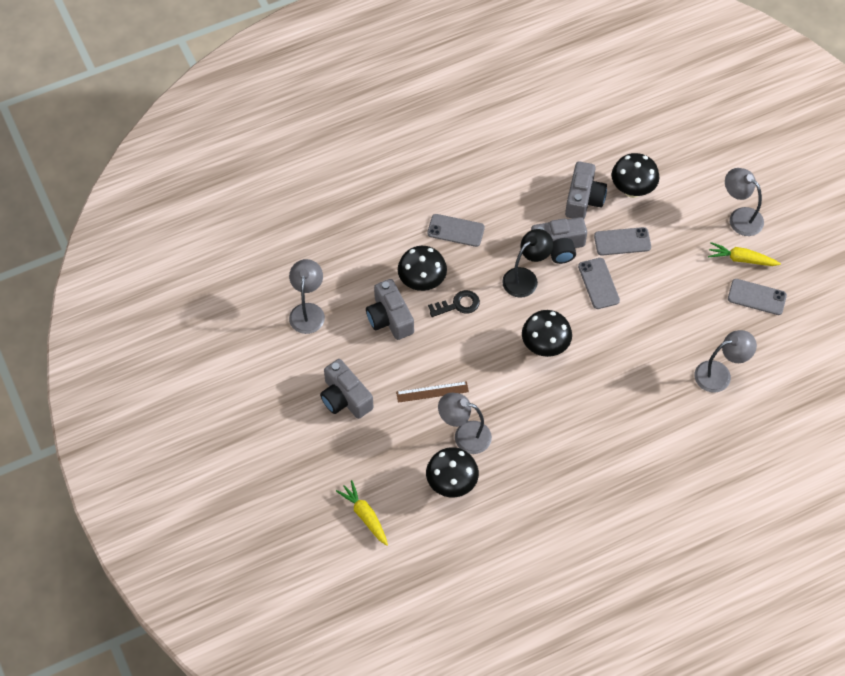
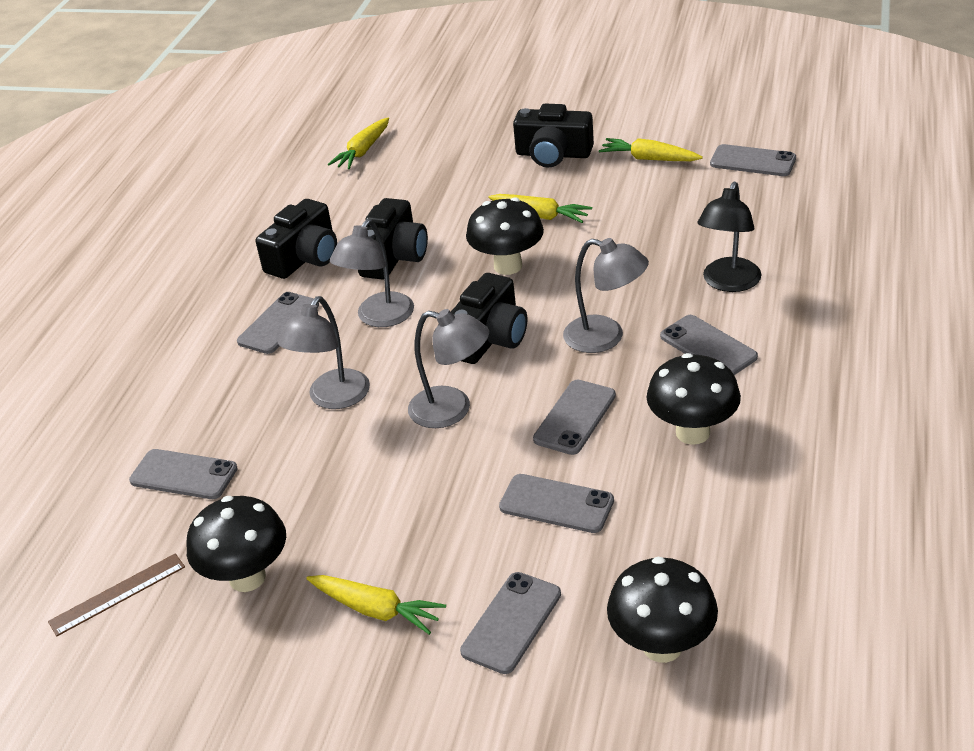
black camera: none = 0 -> [256,199,337,279] [358,198,428,280] [451,273,527,364] [513,104,594,168] = 4
black key: [428,290,480,317] = 1 -> none = 0
grey camera: [320,359,373,419] [366,279,414,340] [531,217,587,264] [565,161,607,219] = 4 -> none = 0
grey phone: [427,214,485,247] [578,258,620,309] [594,227,651,256] [728,279,787,315] = 4 -> [129,449,238,499] [237,292,319,354] [460,572,561,674] [499,474,614,533] [533,380,616,455] [660,315,758,375] [710,144,796,176] = 7
yellow carrot: [336,480,388,546] [708,242,781,266] = 2 -> [306,575,446,635] [328,118,389,169] [488,194,592,223] [599,138,703,161] = 4

